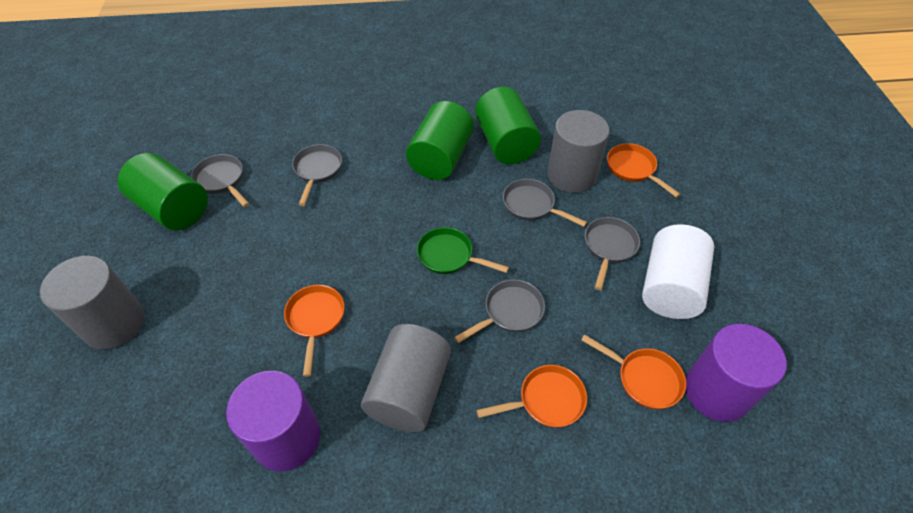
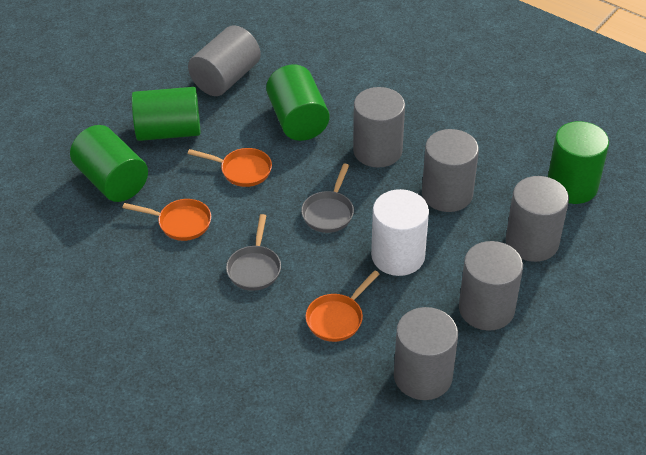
green cylinder: [118,153,208,230] [406,101,474,180] [475,87,541,164] = 3 -> [70,125,148,202] [132,87,200,141] [266,65,330,141] [548,121,609,204] = 4
green pan: [417,227,509,274] = 1 -> none = 0
grey cylinder: [40,256,144,350] [361,324,451,432] [547,110,610,193] = 3 -> [188,25,261,96] [353,87,405,168] [394,307,458,400] [422,129,479,212] [459,241,523,331] [506,176,569,262] = 6
grey pan: [191,154,249,207] [292,144,342,206] [454,279,545,343] [503,179,587,227] [585,217,640,290] = 5 -> [226,214,281,291] [301,164,354,233] = 2
orange pan: [284,285,344,377] [476,365,587,428] [581,334,686,409] [607,143,680,197] = 4 -> [122,199,211,241] [188,148,272,187] [305,270,380,342] = 3
purple cylinder: [226,371,320,472] [686,324,787,422] = 2 -> none = 0

